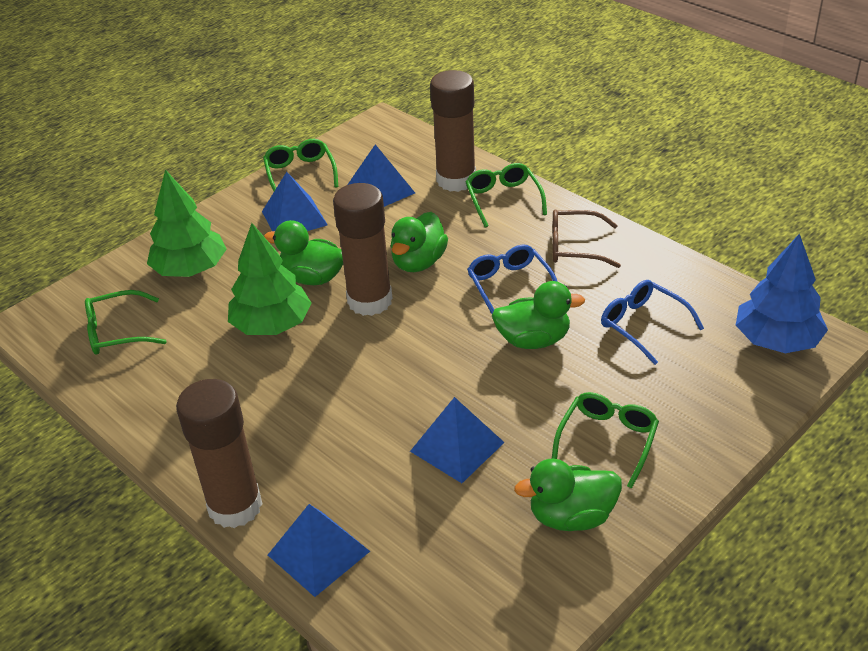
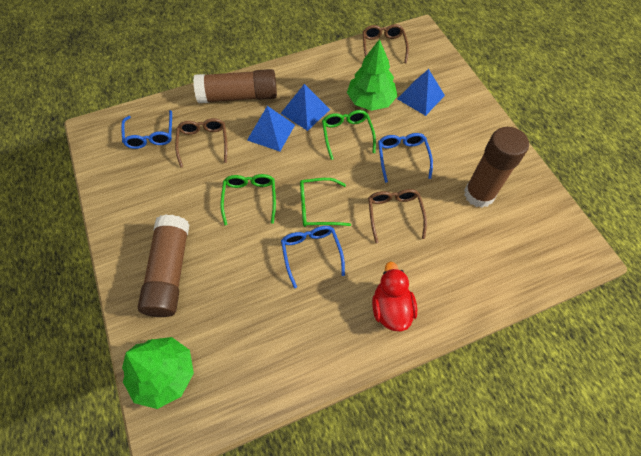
blue glasses: [467,245,558,314] [601,280,704,365] = 2 -> [121,110,172,149] [281,226,345,288] [378,133,433,183] = 3
blue pyramid: [262,172,328,231] [268,504,370,597] [347,144,415,207] [410,397,505,483] = 4 -> [247,106,295,152] [281,84,330,131] [397,69,445,116] = 3
blue tree: [736,233,828,353] = 1 -> none = 0
brown glasses: [553,209,621,268] = 1 -> [175,118,227,168] [363,24,409,63] [368,189,427,243] = 3
green duck: [264,220,343,285] [391,212,448,272] [492,281,585,349] [514,459,622,531] = 4 -> none = 0
green glasses: [85,290,167,355] [263,139,338,191] [465,163,547,228] [552,392,659,489] = 4 -> [220,174,276,225] [300,178,351,227] [322,110,376,160] = 3
red duck: none = 0 -> [372,262,417,332] = 1

